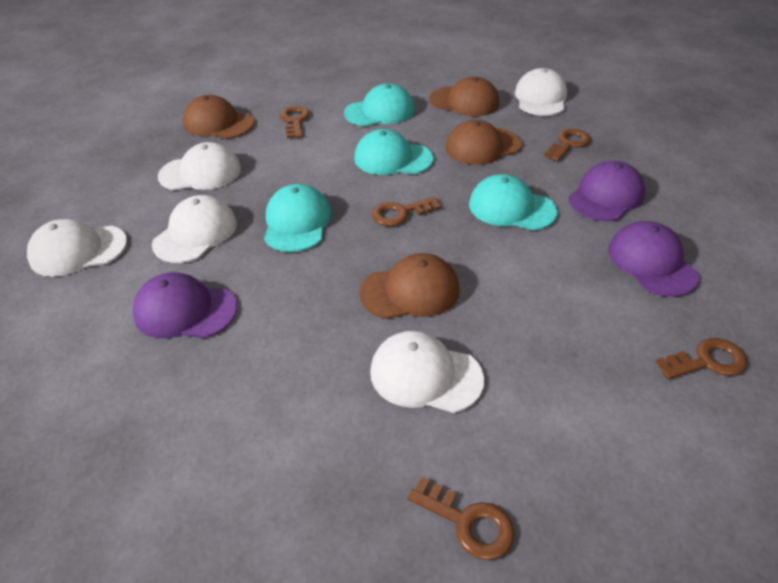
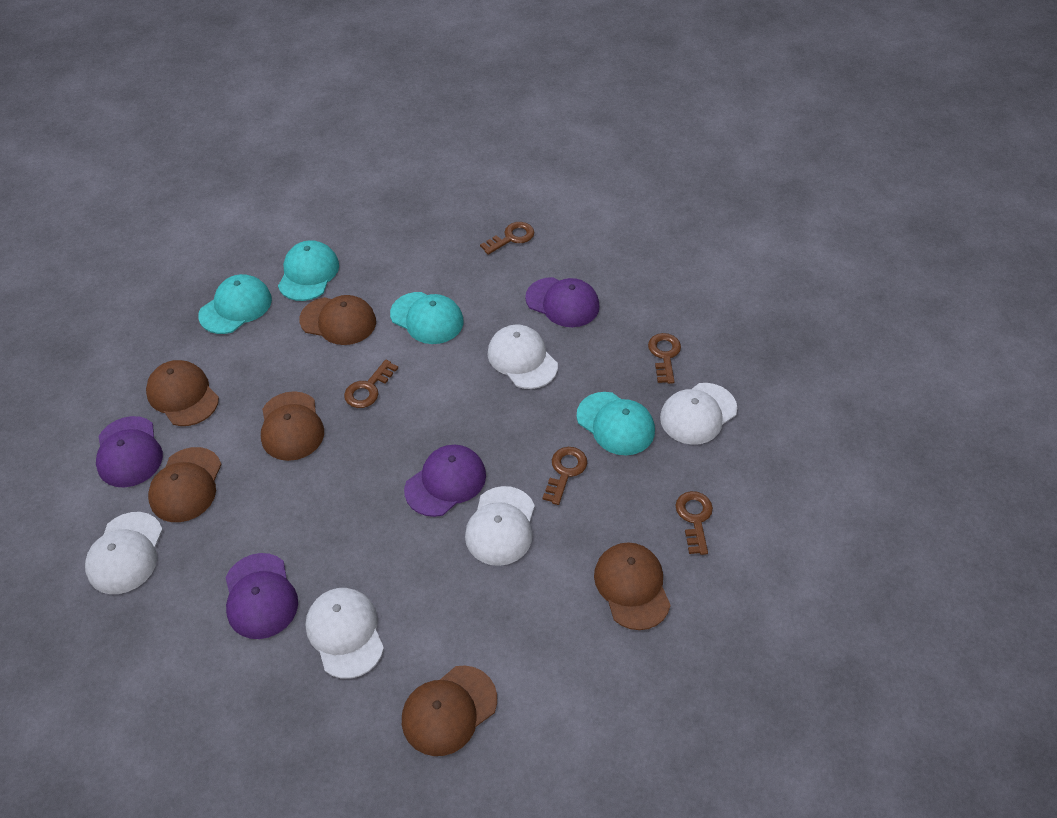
brown cap: [183,95,254,139] [359,253,460,319] [429,76,499,116] [446,120,522,165] = 4 -> [146,360,219,426] [148,447,222,522] [261,391,324,461] [299,295,376,345] [402,665,497,756] [594,543,671,630] = 6
purple cap: [132,272,237,339] [569,161,645,221] [608,221,699,297] = 3 -> [96,416,163,487] [225,553,298,639] [404,445,486,517] [525,277,600,327] = 4

